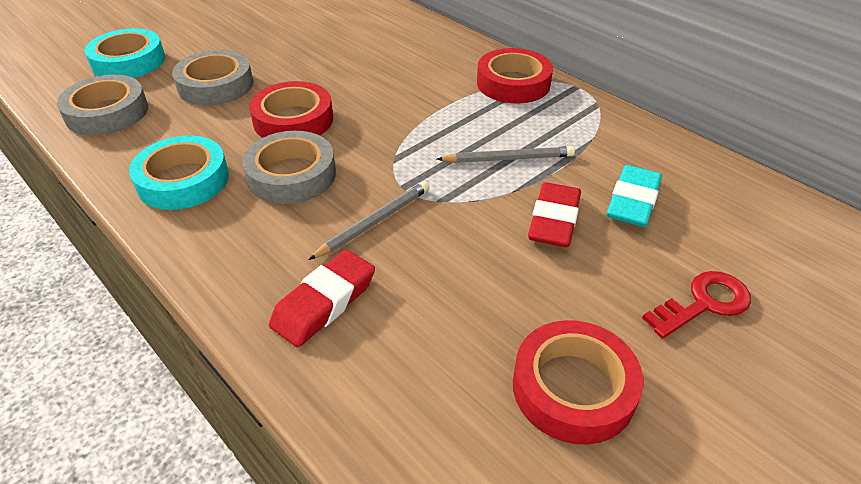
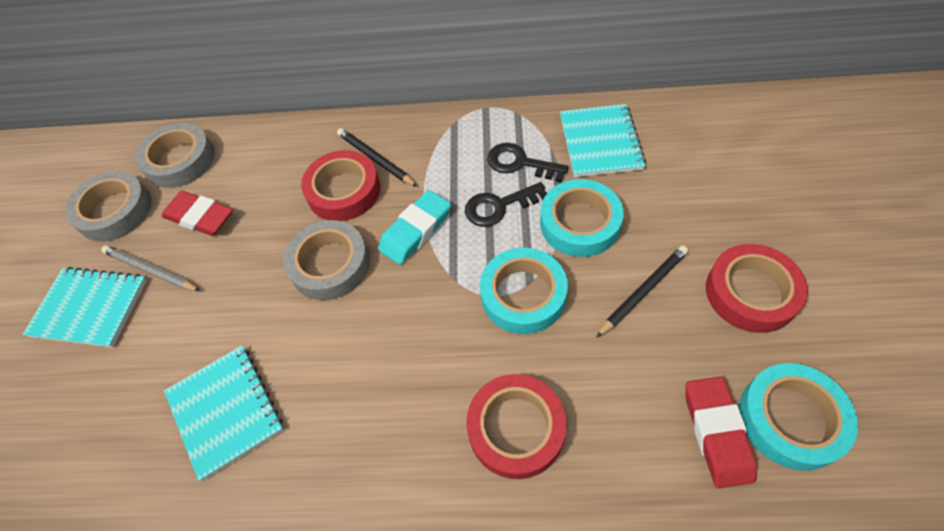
black key: none = 0 -> [465,182,547,227] [487,143,568,182] = 2
black pencil: none = 0 -> [337,128,418,187] [596,246,688,338] = 2
grey pencil: [308,181,430,260] [437,146,575,163] = 2 -> [101,245,200,291] = 1
red key: [642,271,751,338] = 1 -> none = 0
turquoise notebook: none = 0 -> [23,267,147,348] [164,346,284,481] [560,104,646,177] = 3
turquoise tape: [84,28,165,78] [129,135,229,210] = 2 -> [480,248,568,334] [540,179,624,257] [739,363,858,471] = 3

